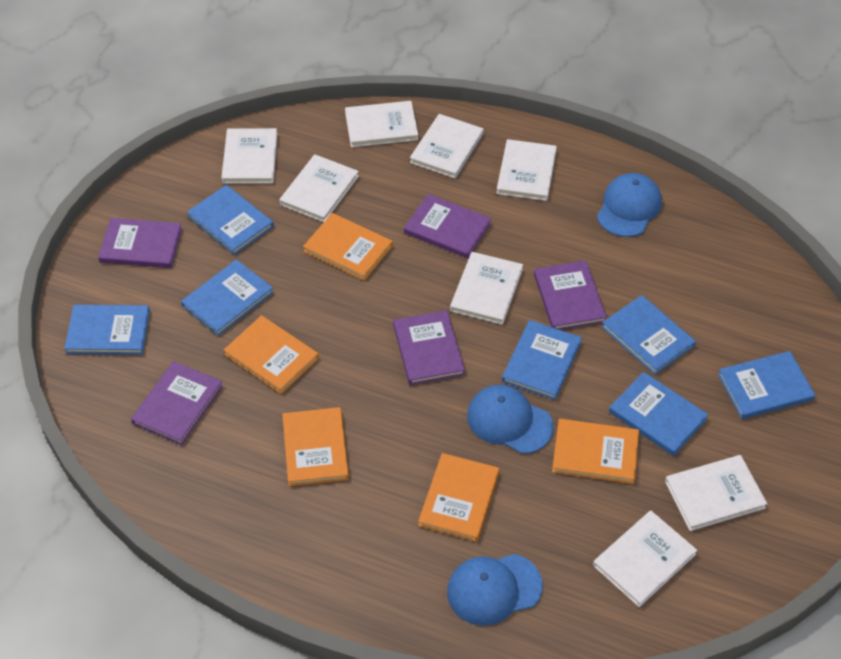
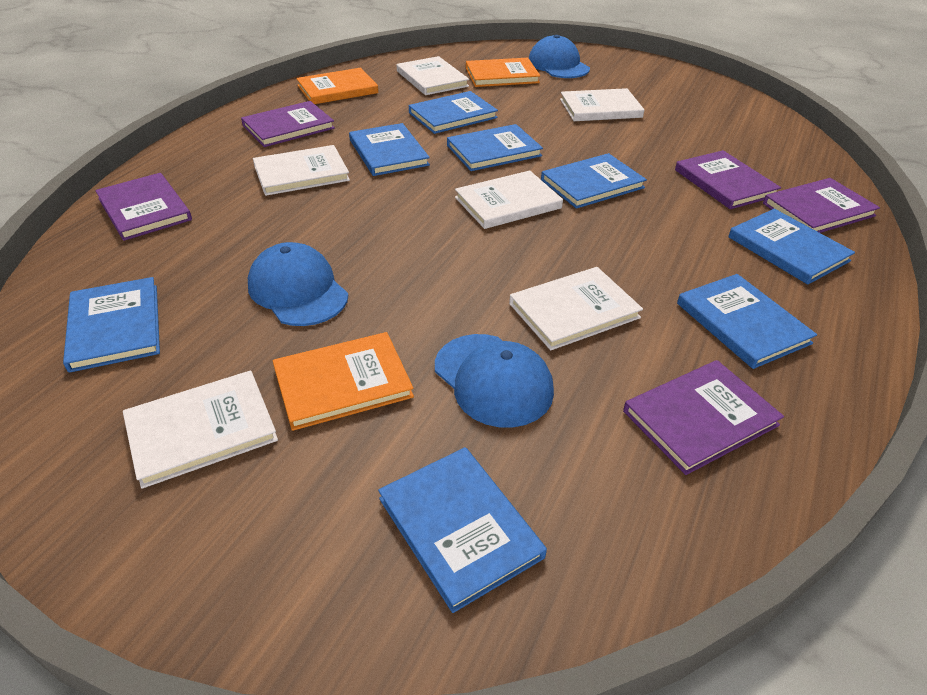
blue book: [64,305,150,355] [181,259,274,336] [187,185,274,255] [502,320,582,400] [602,295,696,375] [609,372,708,456] [718,351,815,419] = 7 -> [63,277,160,373] [349,123,430,176] [378,447,547,613] [409,91,498,134] [447,124,543,171] [541,153,647,209] [677,274,817,369] [728,209,855,285] = 8
orange book: [224,315,319,394] [282,407,349,486] [303,213,393,281] [418,453,499,542] [552,419,639,484] = 5 -> [273,332,414,431] [296,68,378,104] [466,58,540,87] = 3
white book: [221,128,277,184] [279,154,359,222] [345,101,419,147] [410,114,484,178] [450,252,523,325] [496,139,557,201] [593,511,697,607] [665,455,767,531] = 8 -> [123,370,278,489] [253,145,350,196] [397,56,469,95] [455,171,563,229] [509,267,643,350] [560,88,645,121] = 6

